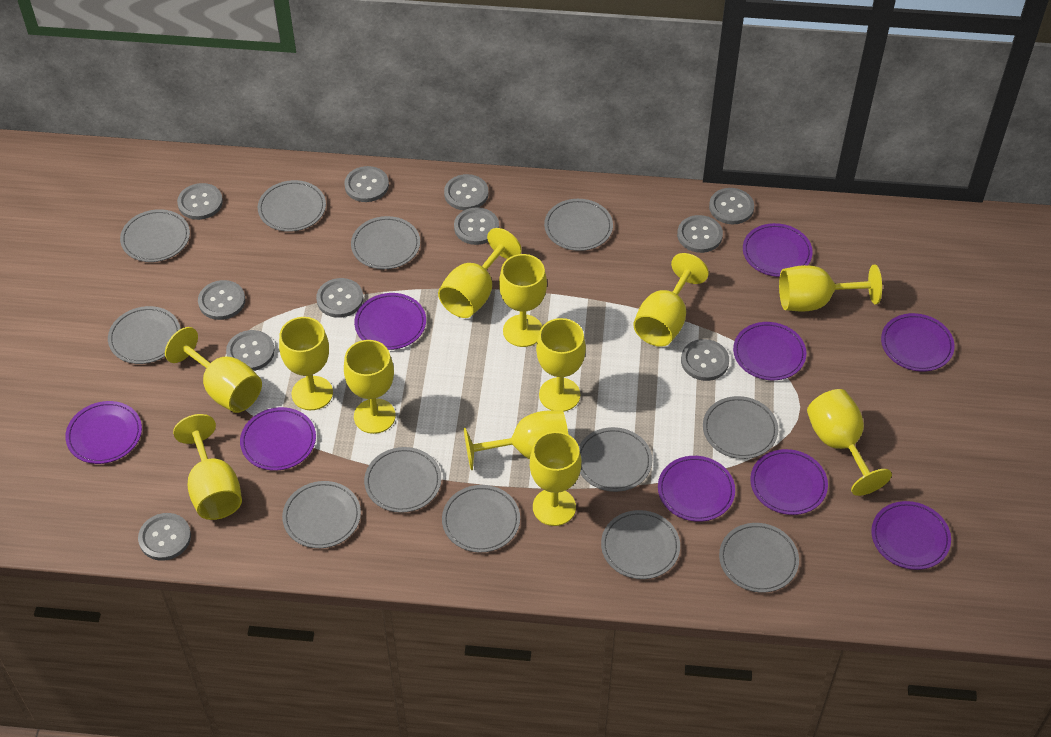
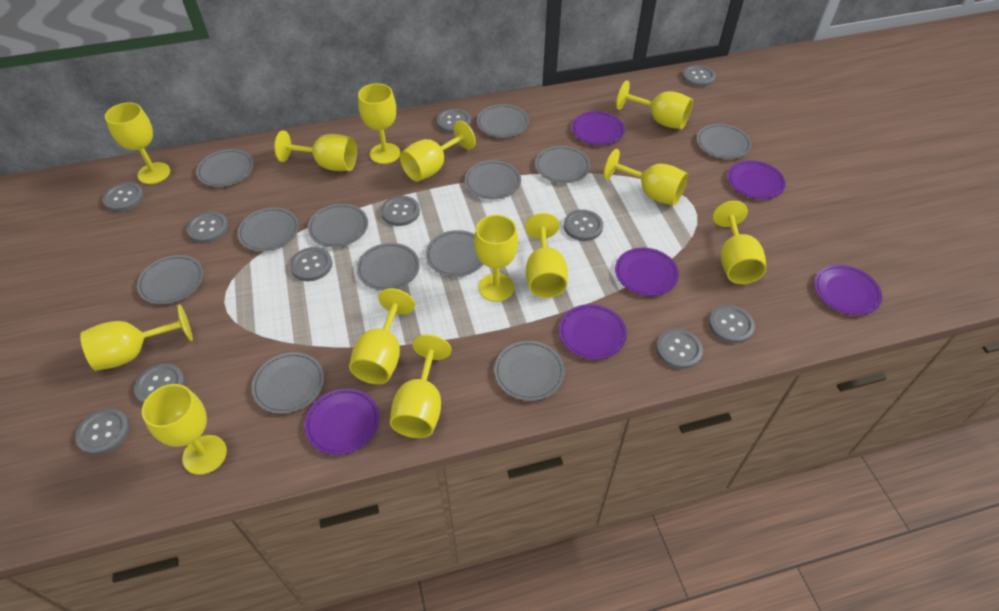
purple plate: [65,401,142,464] [240,407,316,471] [354,293,426,350] [658,456,735,522] [733,322,807,380] [743,223,813,277] [750,449,828,515] [871,501,951,570] [881,313,955,371] = 9 -> [304,388,379,455] [559,304,627,360] [572,111,625,145] [615,247,679,296] [727,160,786,199] [814,265,882,315] = 6
yellow goblet: [165,327,262,413] [173,414,242,520] [279,317,333,410] [344,340,396,434] [438,228,522,318] [464,410,569,470] [499,254,547,347] [530,431,581,526] [536,318,586,412] [633,253,709,347] [779,265,882,312] [807,389,892,496] = 12 -> [80,304,193,371] [105,102,170,184] [142,384,227,475] [275,130,357,171] [349,288,415,384] [358,83,400,164] [390,335,452,438] [400,121,476,182] [474,215,518,302] [525,213,568,298] [604,149,688,206] [616,81,693,129] [713,201,766,284] = 13

